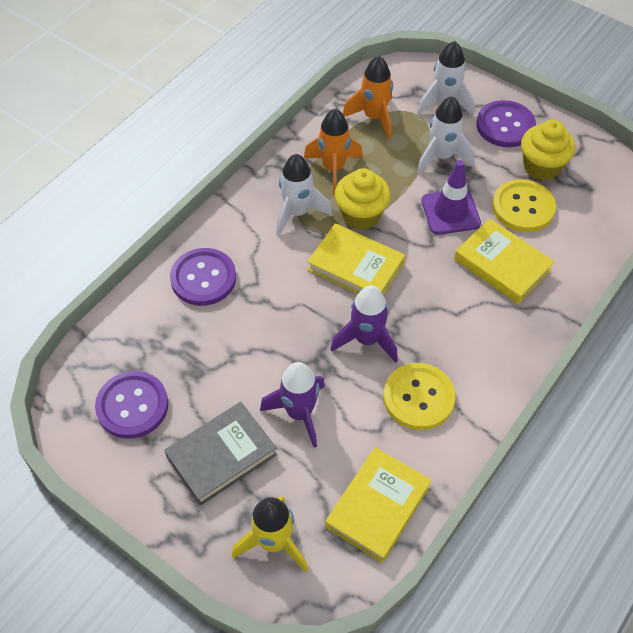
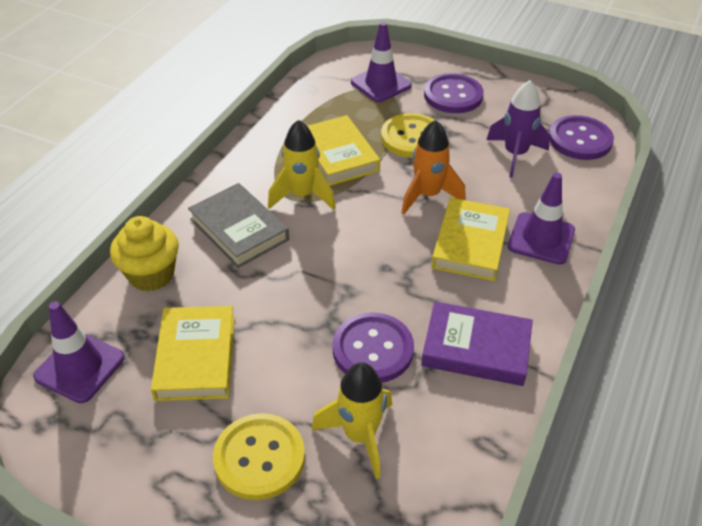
orange rocket: [304,108,363,195] [343,56,393,139] = 2 -> [401,120,466,214] = 1
purple book: none = 0 -> [421,301,533,386] = 1
purple rocket: [260,362,325,448] [330,285,398,363] = 2 -> [486,80,550,178] = 1
purple traffic cone: [422,160,481,235] = 1 -> [33,301,125,403] [351,22,412,102] [508,173,575,264] = 3
white rocket: [276,154,332,236] [417,41,474,116] [417,96,475,174] = 3 -> none = 0
yellow cupcake: [335,168,391,230] [521,120,576,180] = 2 -> [110,216,179,291] = 1
yellow rocket: [232,496,308,572] = 1 -> [268,120,336,210] [311,362,392,479] = 2

